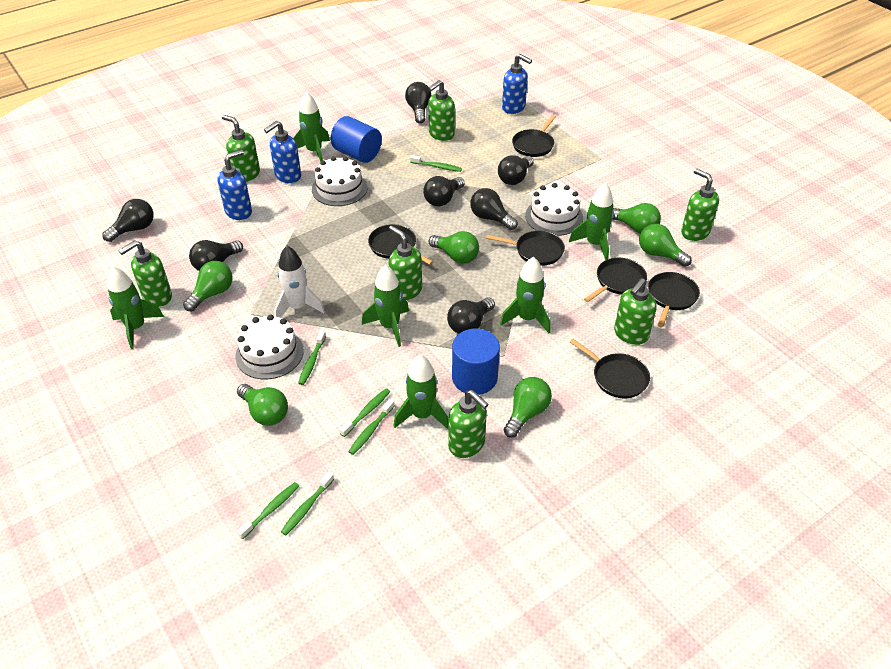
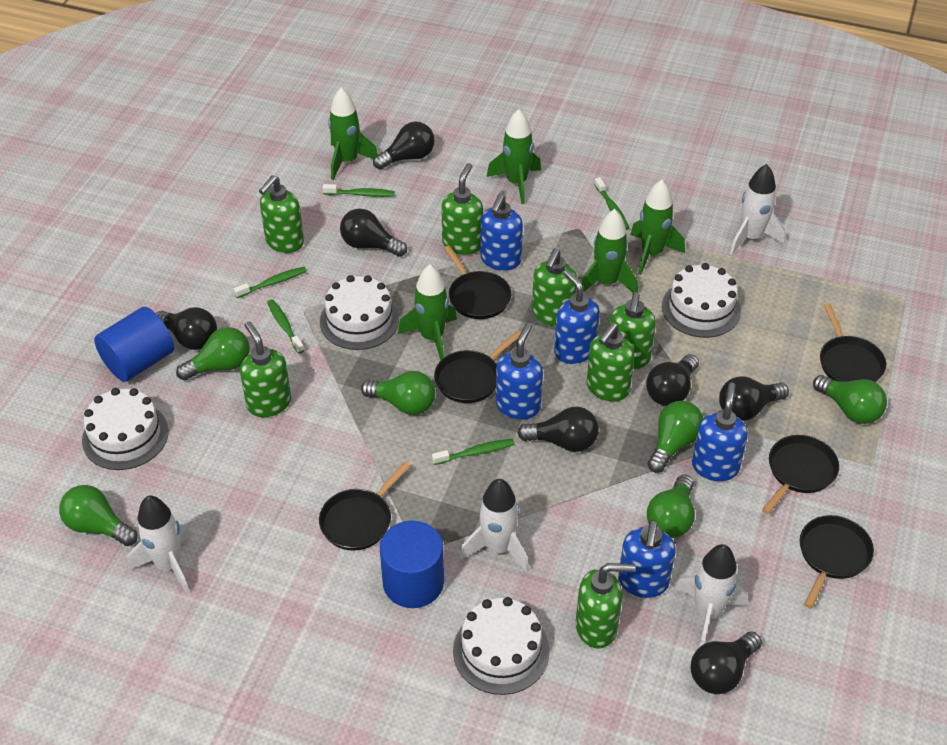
blue soap dispenser: [217,150,252,220] [264,121,301,183] [502,54,532,114] = 3 -> [481,194,523,271] [496,323,543,420] [554,270,600,364] [618,520,676,598] [692,382,748,481] = 5
green rocket: [107,266,164,349] [293,91,330,162] [362,265,409,347] [394,354,448,429] [500,257,550,333] [569,183,614,260] = 6 -> [328,88,378,180] [398,265,457,360] [487,109,541,204] [581,209,638,293] [630,180,685,275] = 5
green toothbrush: [237,482,299,539] [281,472,334,535] [298,330,326,385] [339,388,390,437] [348,399,395,455] [410,155,462,172] = 6 -> [234,267,307,298] [267,299,304,354] [322,184,395,197] [432,439,515,465] [594,177,629,230] = 5
white cake: [235,314,304,379] [312,156,368,206] [525,183,583,236] = 3 -> [82,388,169,470] [320,275,399,350] [453,597,549,695] [662,263,741,338] = 4
white rocket: [274,246,325,318] = 1 -> [127,496,192,594] [459,479,529,573] [675,544,748,647] [730,164,785,255] = 4

